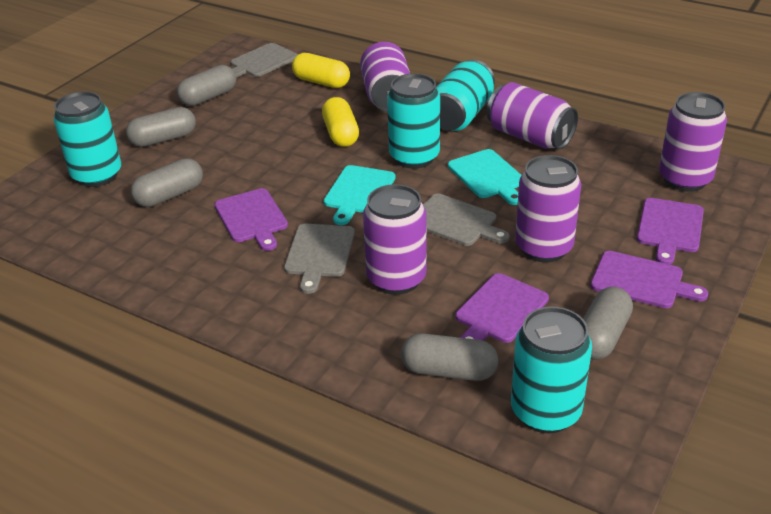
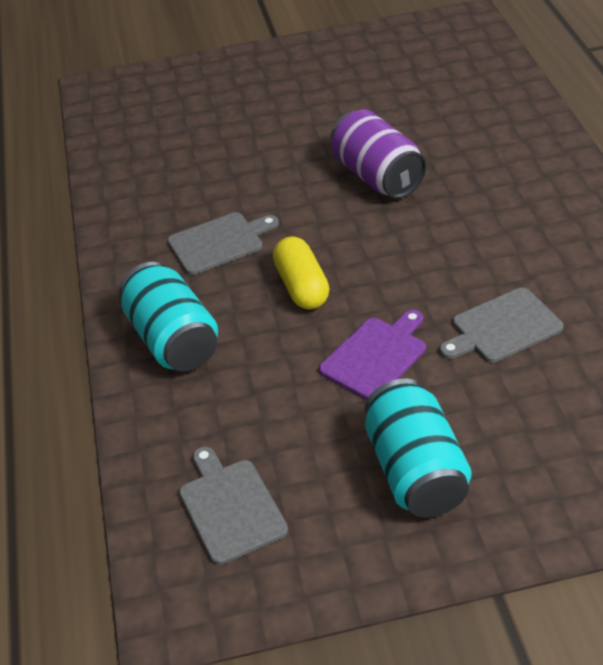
grey capsule: [126,107,196,147] [131,158,203,207] [177,65,236,106] [401,333,498,381] [583,287,633,360] = 5 -> none = 0
purple can: [360,42,410,112] [363,184,427,295] [487,82,578,149] [515,155,581,262] [659,92,727,192] = 5 -> [331,109,426,198] = 1
purple cutting board: [215,188,288,251] [456,273,549,343] [590,251,708,308] [637,198,704,265] = 4 -> [319,310,426,400] = 1
turquoise can: [53,91,121,187] [387,73,440,169] [436,60,495,131] [511,307,592,434] = 4 -> [119,262,218,371] [365,378,472,517] = 2
turquoise cutting board: [324,165,396,225] [448,149,522,205] = 2 -> none = 0
yellow capsule: [292,53,350,88] [322,97,359,147] = 2 -> [273,236,329,309] = 1

